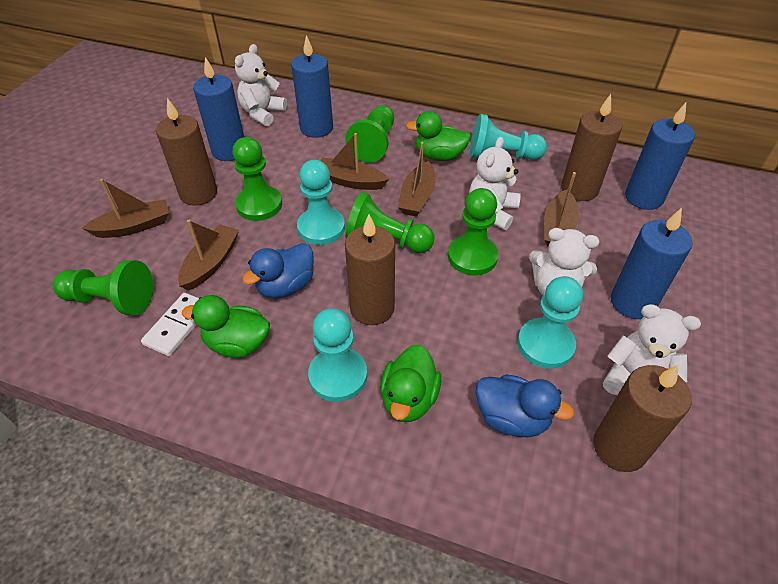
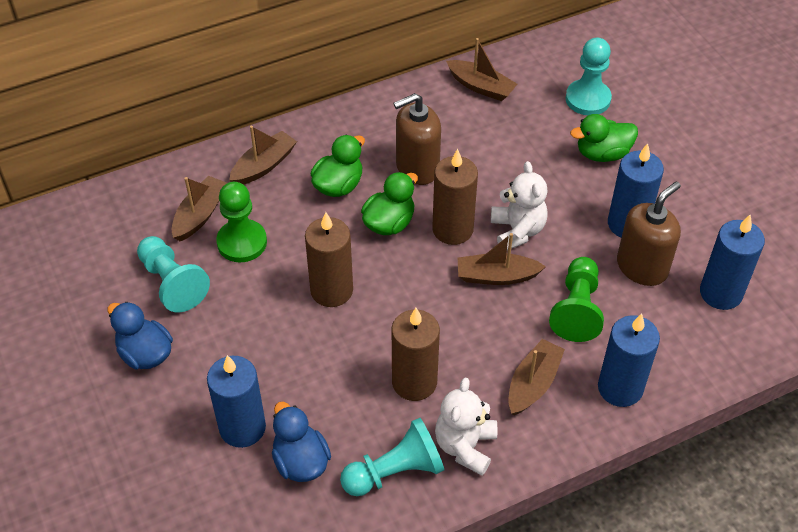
brown candle: [156,98,217,206] [345,214,395,325] [561,94,622,201] [593,365,692,472] = 4 -> [305,212,353,307] [392,308,440,401] [432,149,478,245] = 3
brown soap dispenser: none = 0 -> [393,93,441,185] [617,181,681,286] = 2
green pawn: [52,260,153,315] [232,137,282,221] [345,105,394,163] [345,192,435,253] [448,188,498,275] = 5 -> [216,182,267,262] [549,257,604,342] = 2
turquoise pawn: [297,160,345,245] [308,308,367,402] [470,114,547,160] [517,276,583,369] = 4 -> [137,236,210,313] [340,418,444,496] [566,38,612,115] = 3
white domino: [141,293,199,356] = 1 -> none = 0
white teddy bear: [235,44,287,126] [469,137,520,230] [529,228,599,295] [603,304,701,395] = 4 -> [435,378,497,475] [491,161,548,250] = 2

